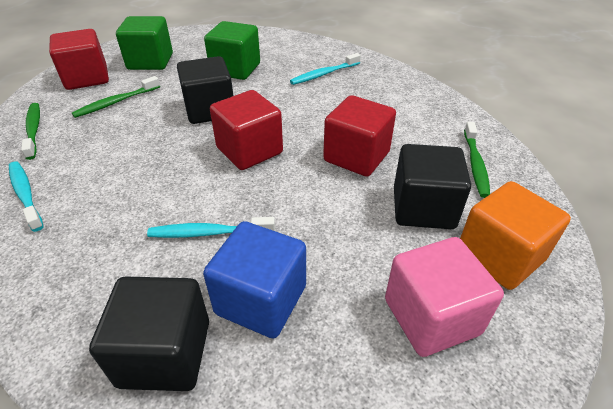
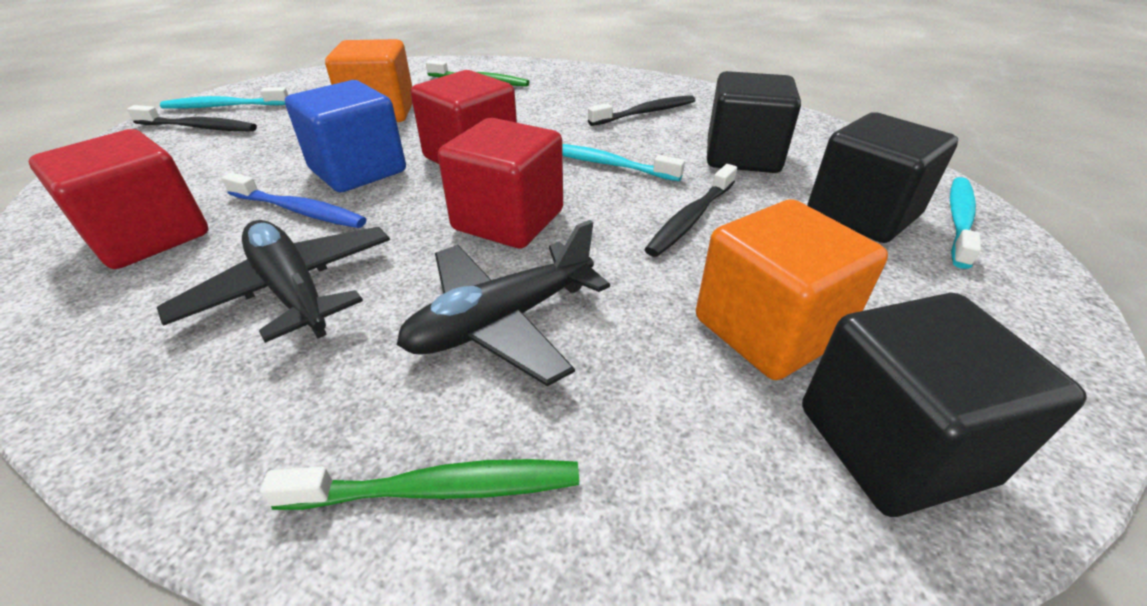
black plane: none = 0 -> [157,220,390,343] [397,220,610,386] = 2
black toothbrush: none = 0 -> [127,105,257,132] [588,95,695,126] [644,164,737,257] = 3
blue toothbrush: none = 0 -> [221,173,367,228] = 1
green cube: [116,16,173,70] [204,21,260,80] = 2 -> none = 0
green toothbrush: [21,103,40,160] [72,76,160,118] [464,122,490,198] = 3 -> [260,459,579,510] [426,60,529,86] = 2
orange cube: [460,181,571,290] = 1 -> [325,39,412,122] [696,199,888,380] = 2
pink cube: [385,237,504,357] = 1 -> none = 0

